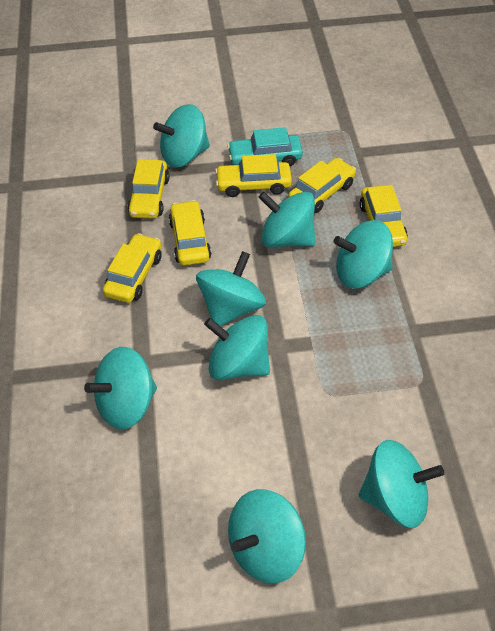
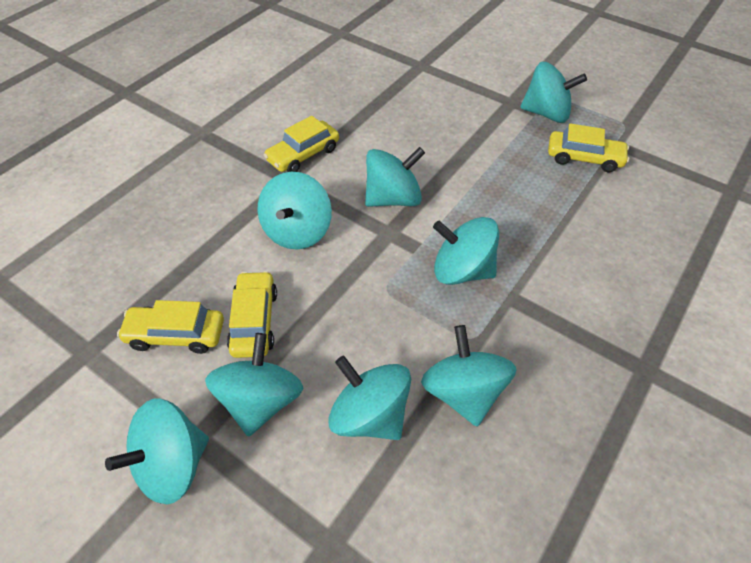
turquoise car: [227,127,303,166] = 1 -> none = 0
yellow car: [103,233,162,303] [127,159,169,219] [169,200,211,266] [215,154,292,197] [288,158,356,213] [360,185,408,247] = 6 -> [117,300,224,354] [227,271,277,358] [264,116,339,172] [548,123,629,172] = 4

